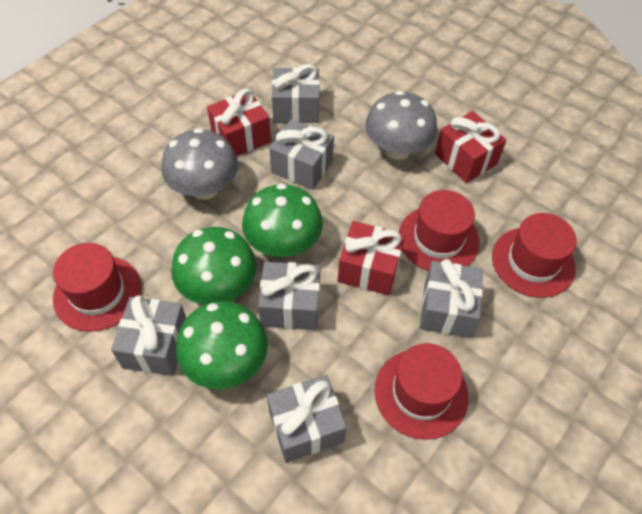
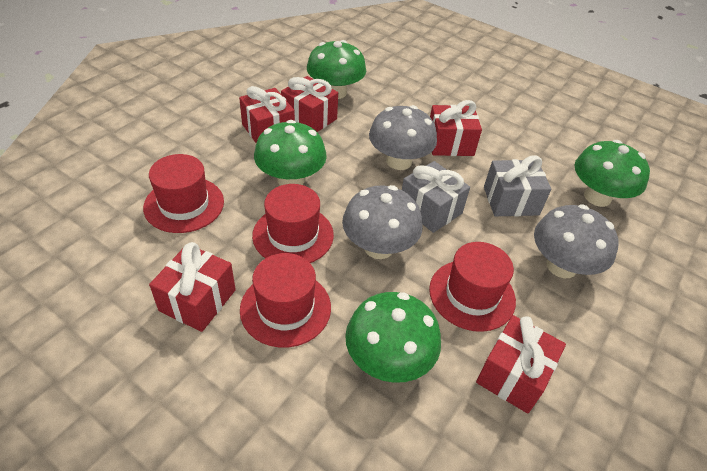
green mushroom: [171,227,257,305] [176,301,268,389] [242,183,323,257] = 3 -> [254,120,327,186] [307,40,366,99] [345,292,441,383] [575,140,650,207] = 4
grey gift: [111,296,186,376] [258,262,321,330] [267,375,347,463] [269,119,334,190] [272,64,320,123] [420,259,483,338] = 6 -> [402,161,470,233] [484,155,551,216] = 2
grey mushroom: [161,128,238,200] [365,91,437,160] = 2 -> [342,185,422,259] [369,105,437,170] [534,205,618,278] = 3
red gift: [207,88,271,156] [338,221,405,295] [435,111,506,183] = 3 -> [149,242,236,332] [239,86,295,143] [281,76,338,132] [430,100,482,156] [476,315,566,413] = 5

